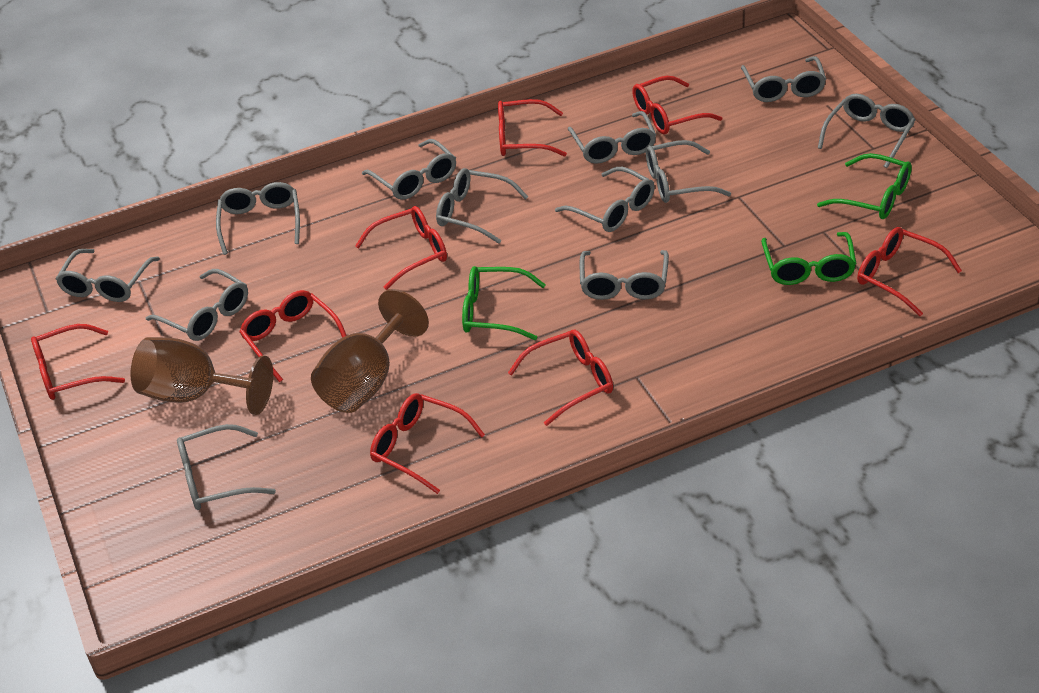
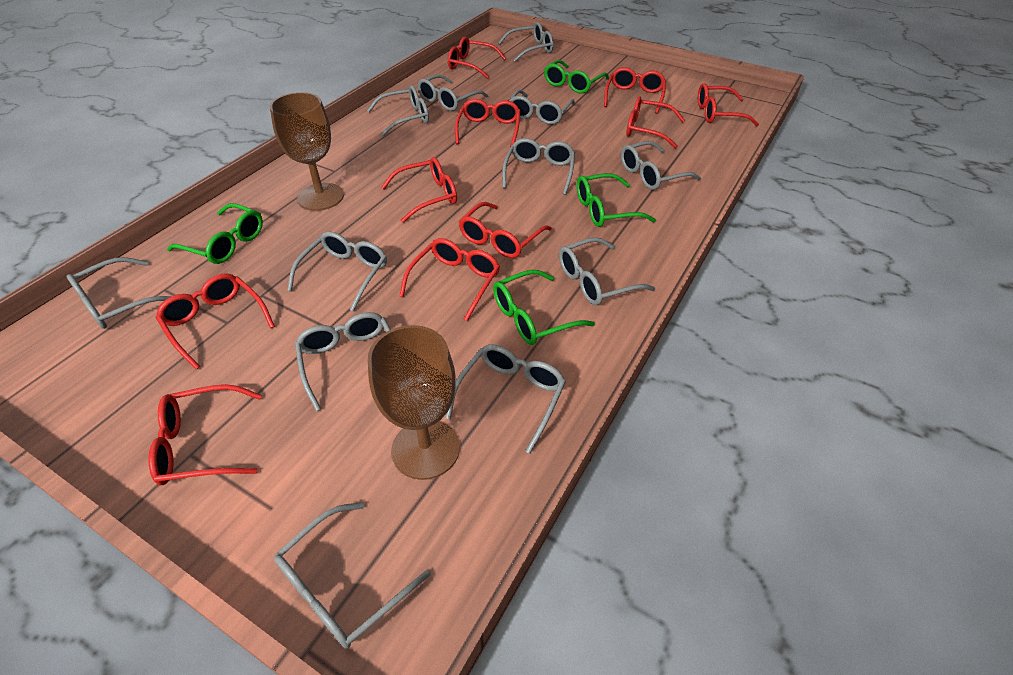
green glasses: [462,266,546,340] [761,232,856,285] [817,153,912,219] = 3 -> [167,203,263,264] [493,270,595,345] [544,60,609,94] [577,173,656,227] = 4
red glasses: [31,324,125,400] [239,290,347,382] [355,206,447,290] [370,393,485,494] [498,99,567,157] [508,330,613,426] [632,76,722,134] [857,227,962,316] = 8 -> [148,384,262,485] [155,273,275,369] [381,157,457,223] [399,238,500,321] [448,37,506,79] [455,99,521,147] [459,202,552,258] [604,67,666,114] [626,96,685,149] [698,83,759,126] = 10

